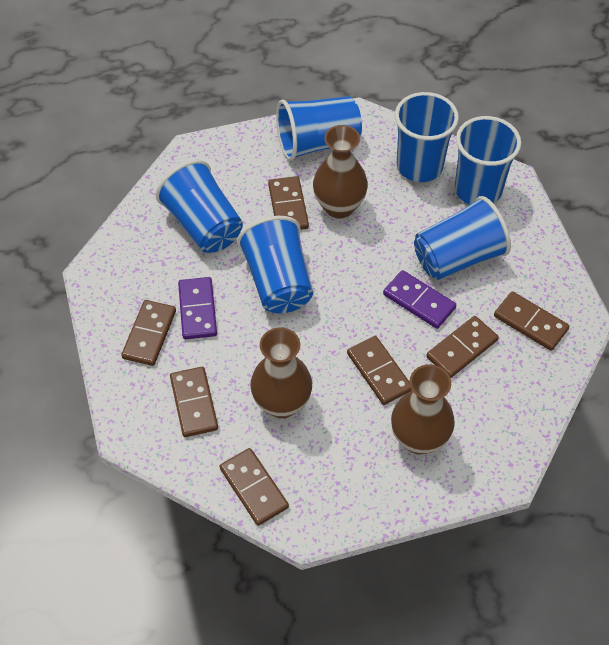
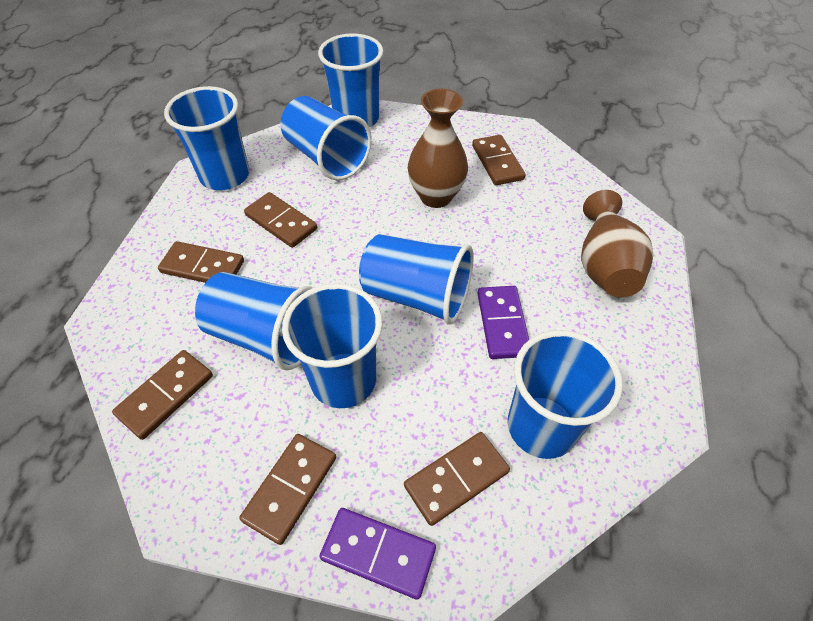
blue cup: [155,160,243,253] [237,216,313,313] [276,96,362,161] [395,92,459,182] [414,196,511,280] [455,116,521,205] = 6 -> [164,86,250,190] [195,272,313,370] [280,96,372,180] [282,283,383,408] [318,33,383,127] [359,234,474,325] [508,330,623,459] = 7
brown domino: [121,300,176,366] [170,367,218,437] [220,448,289,526] [268,176,309,230] [347,336,412,405] [426,316,499,378] [494,291,570,351] = 7 -> [112,350,213,440] [158,241,244,283] [239,434,336,545] [244,192,317,248] [404,432,510,526] [472,135,526,185] = 6
brown vase: [250,327,312,418] [313,125,368,218] [391,364,455,454] = 3 -> [408,89,468,208] [581,190,653,298] = 2

